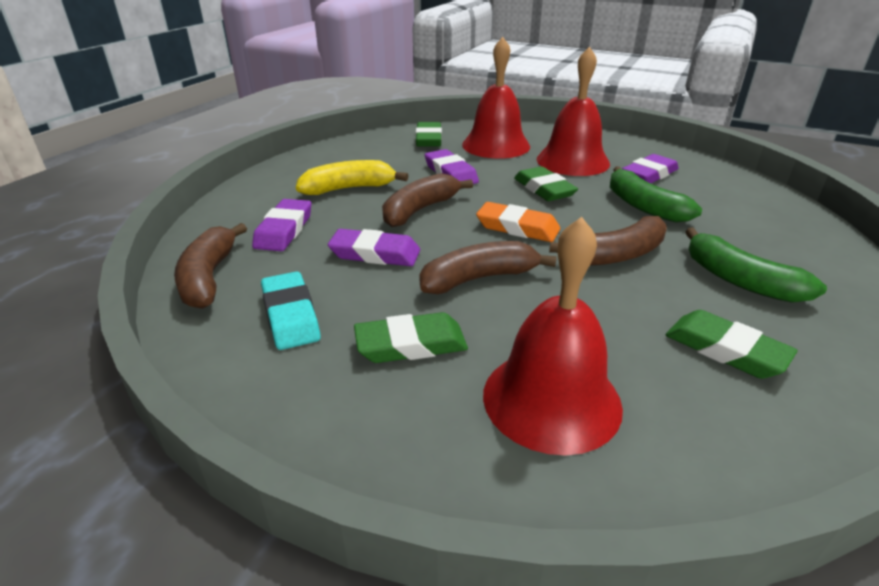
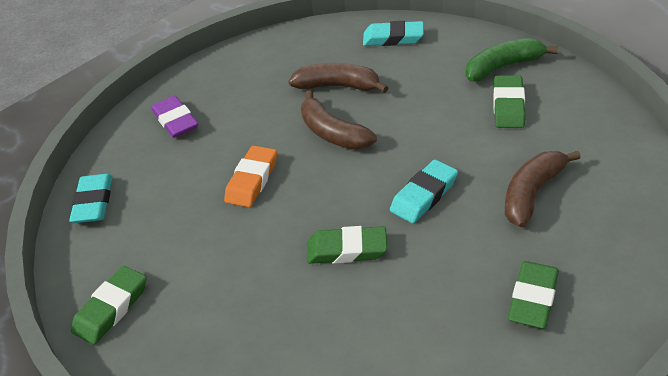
brown banana: [174,223,247,309] [382,173,473,227] [419,241,557,294] [549,216,667,266] = 4 -> [288,63,388,93] [301,91,377,150] [505,151,581,228] = 3
green banana: [610,166,702,223] [685,228,827,303] = 2 -> [465,38,558,82] = 1
purple eraser: [252,199,311,251] [328,229,420,266] [425,149,479,184] [622,154,679,183] = 4 -> [151,96,198,138] = 1
red bell: [462,37,530,159] [483,217,623,456] [537,46,610,176] = 3 -> none = 0
turquoise eraser: [261,271,321,350] = 1 -> [69,174,113,223] [363,21,424,46] [390,160,458,223] = 3
yellow banana: [296,160,408,195] = 1 -> none = 0

